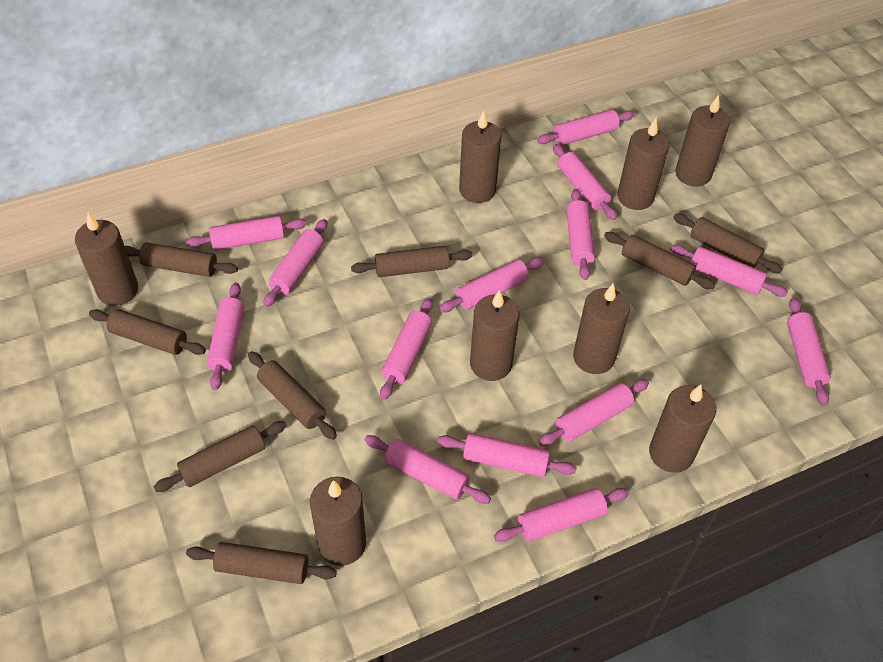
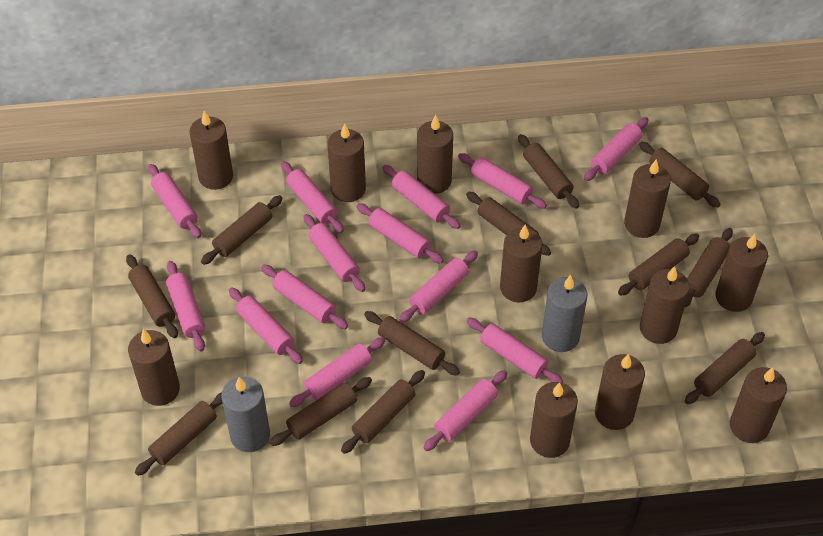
brown candle: [75,213,138,306] [310,476,366,566] [459,110,501,203] [470,290,519,381] [573,284,630,374] [617,119,669,210] [649,385,716,473] [675,95,730,187] = 8 -> [128,329,180,406] [190,111,233,190] [327,123,366,202] [417,115,453,194] [500,224,543,302] [530,382,578,458] [595,354,645,430] [624,159,671,238] [640,266,690,344] [715,234,768,312] [730,367,787,443] = 11
brown rolling pin: [89,309,206,355] [125,242,238,277] [154,421,286,492] [186,542,337,584] [248,351,337,440] [351,246,472,277] [604,232,715,289] [673,214,783,273] = 8 -> [126,254,178,338] [135,392,223,476] [201,195,283,265] [270,377,372,446] [341,370,425,454] [364,311,460,375] [466,192,551,256] [518,134,579,209] [618,233,700,296] [639,141,721,208] [684,228,733,308] [685,332,765,404] = 12
grey candle: none = 0 -> [221,376,270,452] [542,275,587,352] = 2

